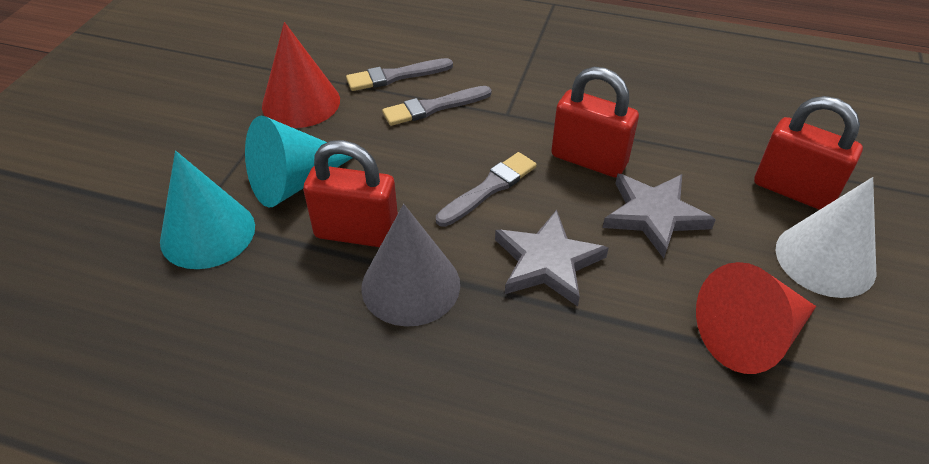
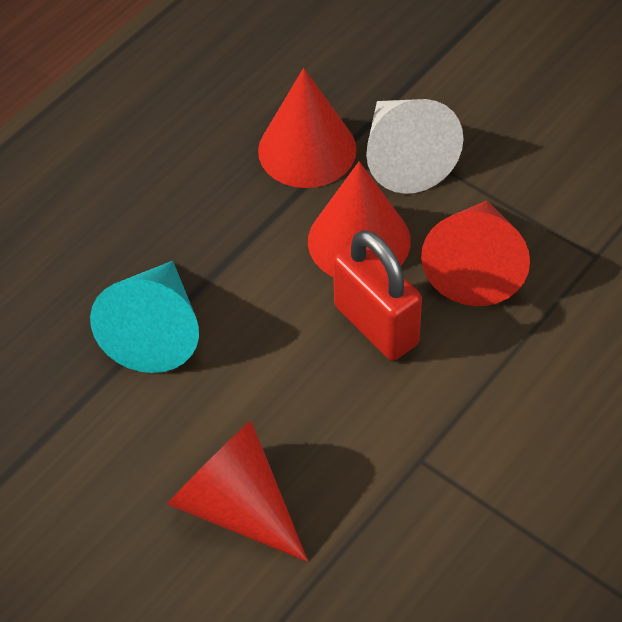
grey brush: [346,58,453,91] [382,86,492,126] [436,152,537,227] = 3 -> none = 0
grey cone: [361,204,460,327] = 1 -> none = 0
grey star: [495,210,609,306] [603,174,716,258] = 2 -> none = 0
red cone: [262,22,340,128] [696,262,816,374] = 2 -> [167,420,308,562] [258,68,357,188] [308,161,411,277] [421,200,530,306] = 4
red padlock: [303,140,398,247] [551,67,639,178] [754,96,863,210] = 3 -> [333,230,422,360] = 1
turquoise cone: [160,151,255,269] [245,116,352,208] = 2 -> [90,261,199,373] = 1

